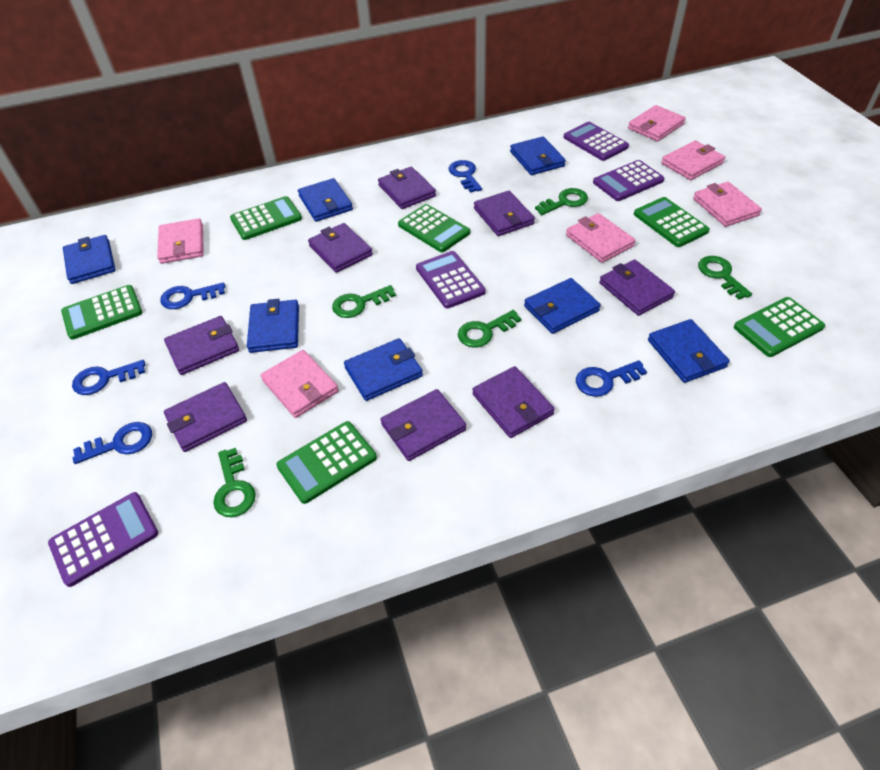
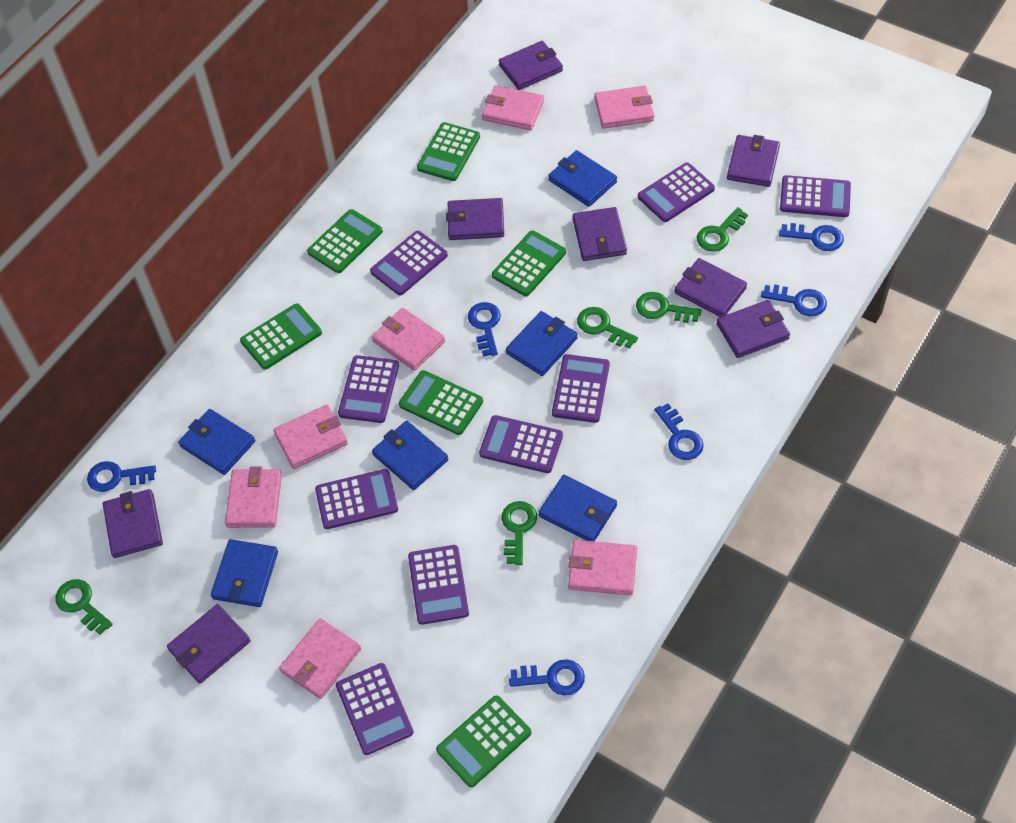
blue key: [72,360,146,395] [73,422,152,464] [160,282,225,309] [449,160,482,193] [576,360,647,397] = 5 -> [87,461,156,492] [468,302,501,356] [509,659,585,696] [655,403,704,460] [761,284,827,317] [779,223,844,251] = 6
blue wallet: [63,235,115,284] [247,299,299,353] [298,178,353,222] [344,338,423,401] [510,136,566,175] [524,278,601,334] [648,319,730,383] = 7 -> [178,409,255,475] [211,539,278,607] [372,421,448,490] [506,311,578,376] [539,475,617,541] [548,150,617,207] = 6
pink wallet: [157,218,204,264] [261,350,339,418] [566,213,636,263] [628,105,686,142] [661,140,725,180] [693,182,762,227] = 6 -> [225,466,282,528] [273,405,348,469] [279,618,361,699] [372,308,445,371] [482,85,544,130] [568,540,637,596] [594,86,654,129] = 7
purple calculator: [48,492,158,587] [416,251,486,309] [563,122,629,161] [593,160,664,201] = 4 -> [315,469,398,529] [336,663,413,755] [338,355,399,423] [370,231,448,295] [408,545,469,625] [479,415,563,473] [552,354,610,423] [638,163,715,222] [780,175,851,217] = 9

